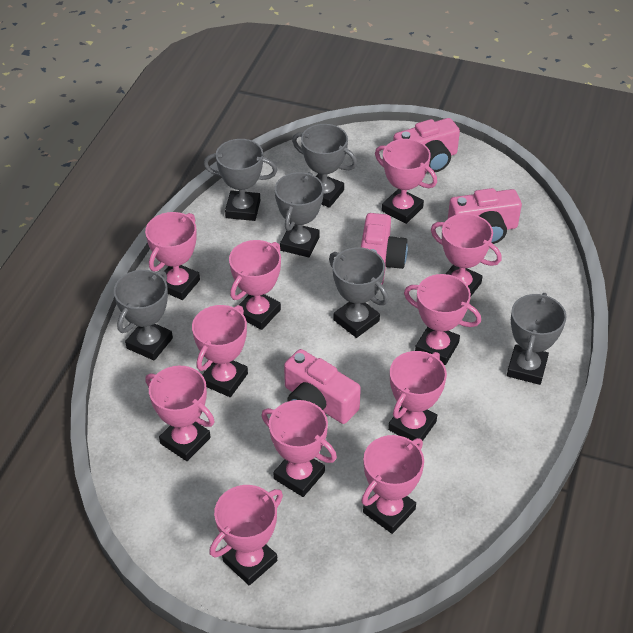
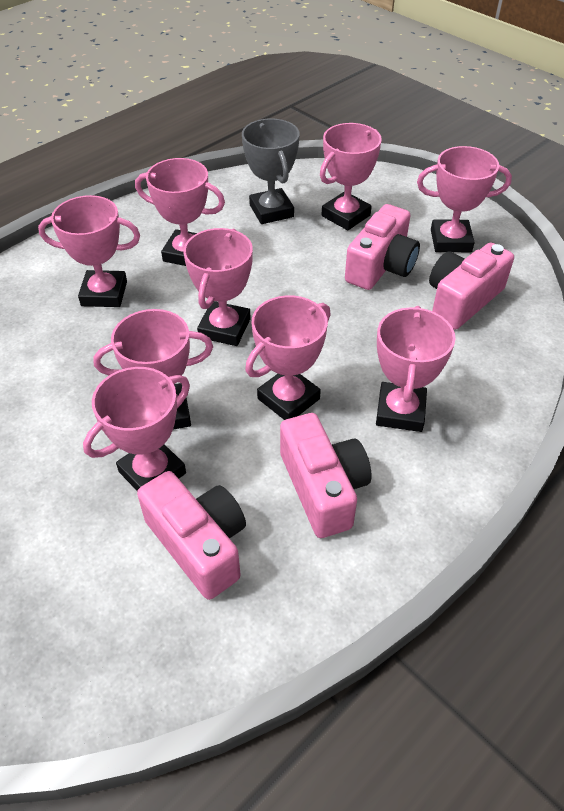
grey trophy: [114,270,173,360] [204,139,277,221] [275,172,324,257] [292,124,357,208] [329,247,388,338] [507,293,566,385] = 6 -> [242,119,300,224] = 1
pink trophy: [145,212,200,300] [145,366,215,461] [192,305,248,397] [209,485,283,585] [229,240,281,330] [262,400,337,497] [362,435,424,534] [375,139,437,224] [388,351,447,441] [404,274,481,365] [431,214,502,296] = 11 -> [38,195,140,307] [83,367,190,491] [93,309,213,429] [135,158,225,266] [183,228,253,346] [245,295,331,420] [320,123,382,230] [376,306,456,432] [417,146,512,252] = 9

